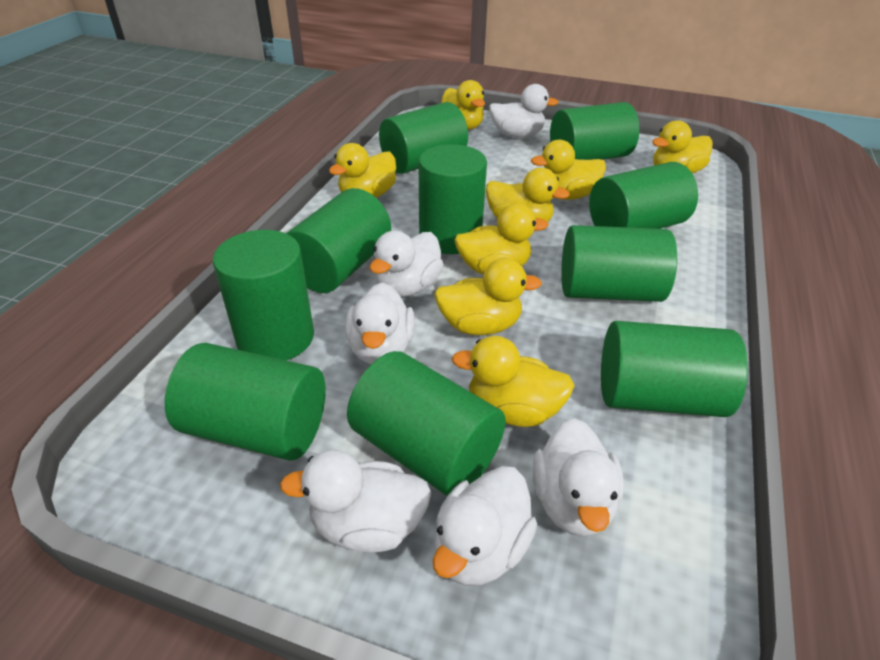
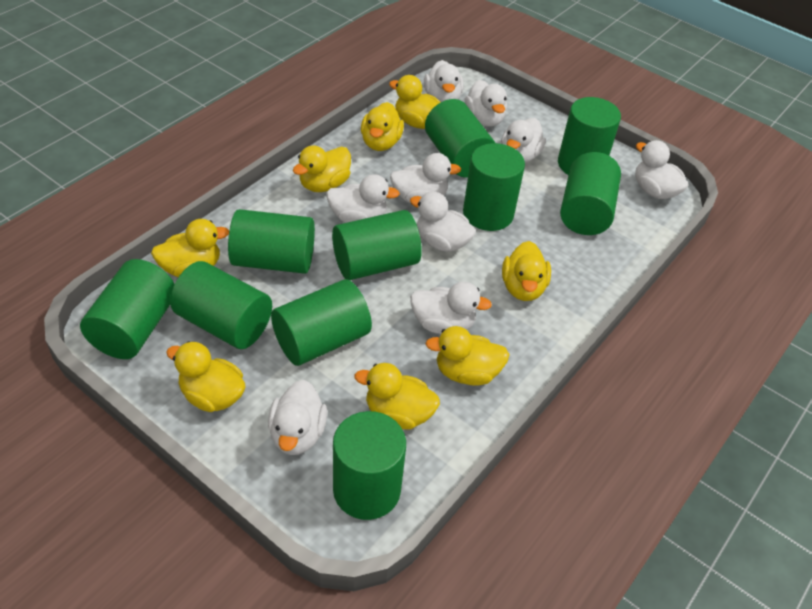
white duck: [280,449,431,553] [345,282,415,364] [370,231,444,297] [433,466,537,586] [489,84,559,137] [533,419,624,537] = 6 -> [268,380,327,455] [326,174,400,223] [390,153,461,203] [410,192,476,252] [410,282,492,334] [424,60,464,102] [465,80,507,127] [501,118,546,163] [635,140,689,199] = 9

